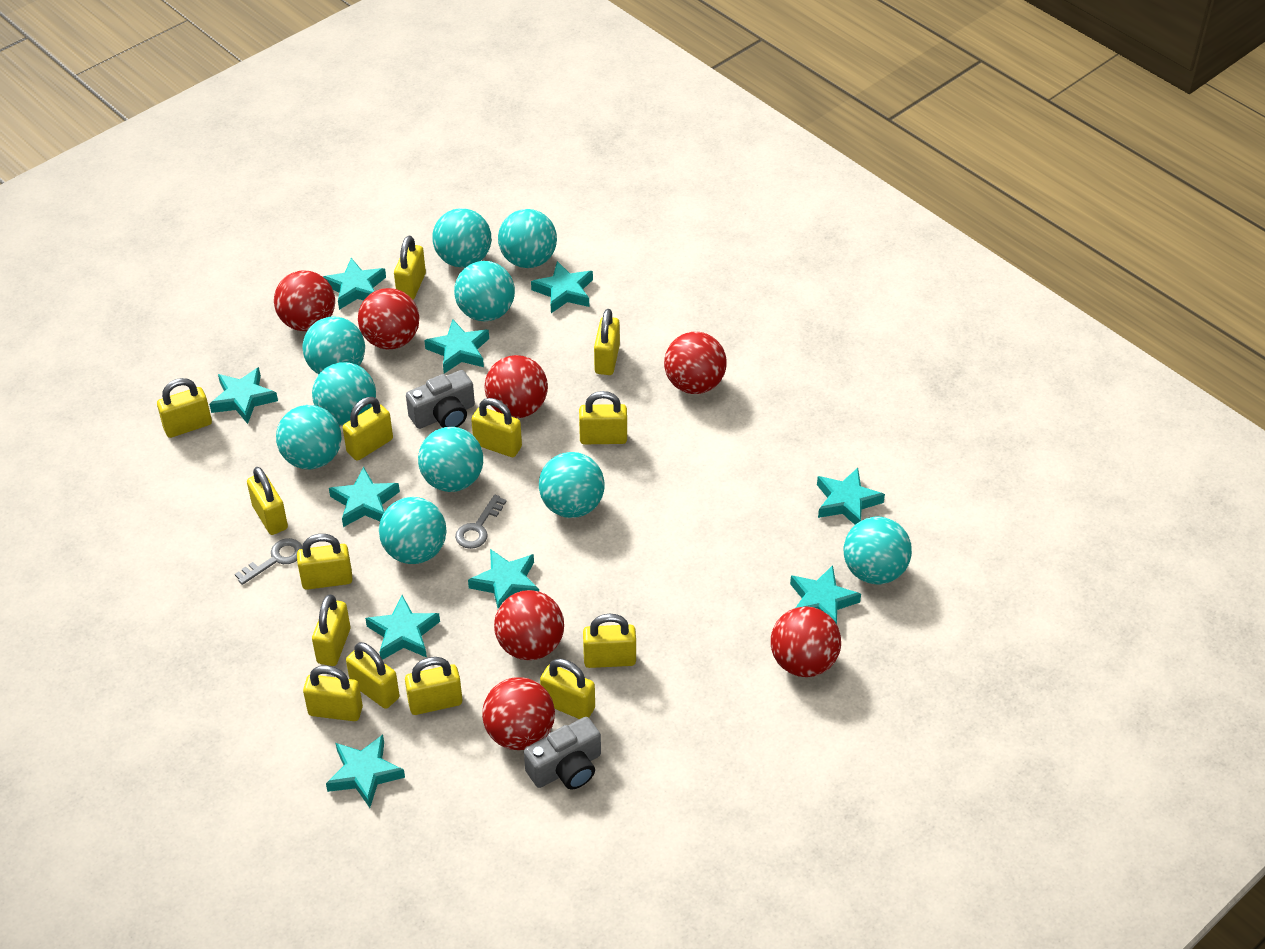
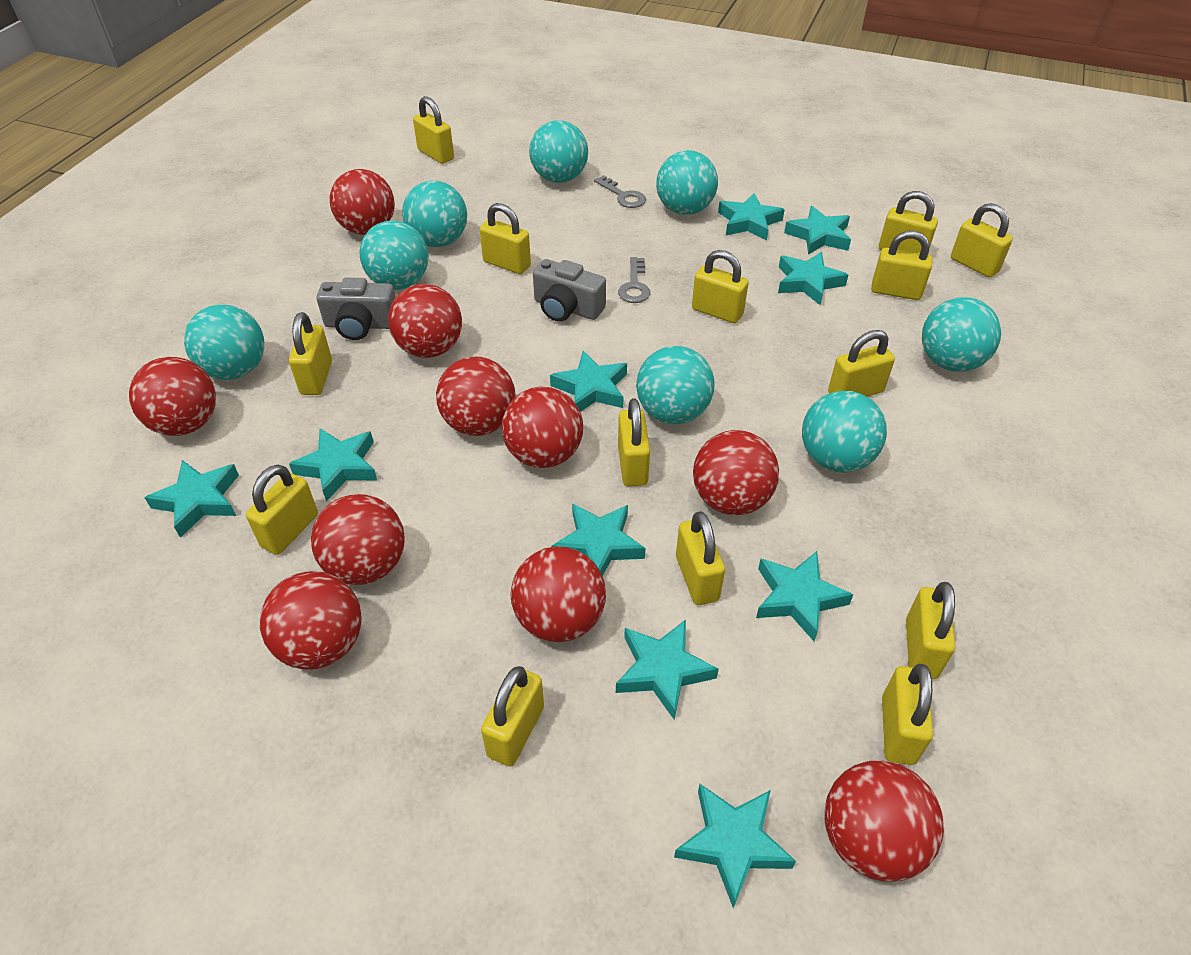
red ball: [274,271,335,331] [358,288,419,349] [482,677,555,750] [484,355,548,418] [494,590,564,660] [664,332,727,394] [771,606,841,677] = 7 -> [129,357,216,436] [260,571,362,670] [311,494,405,585] [330,169,395,235] [388,284,462,358] [436,357,516,436] [502,387,583,468] [511,546,606,642] [693,430,779,515] [824,760,944,882] = 10
turquoise ball: [276,405,341,469] [302,317,365,374] [312,362,376,425] [379,497,447,564] [418,427,483,492] [433,208,491,268] [454,261,515,321] [498,209,557,268] [539,452,605,518] [844,517,912,584] = 10 -> [184,305,264,380] [359,220,428,290] [402,181,467,247] [529,120,588,183] [636,346,714,424] [656,150,718,215] [802,391,887,473] [922,297,1001,372] = 8

